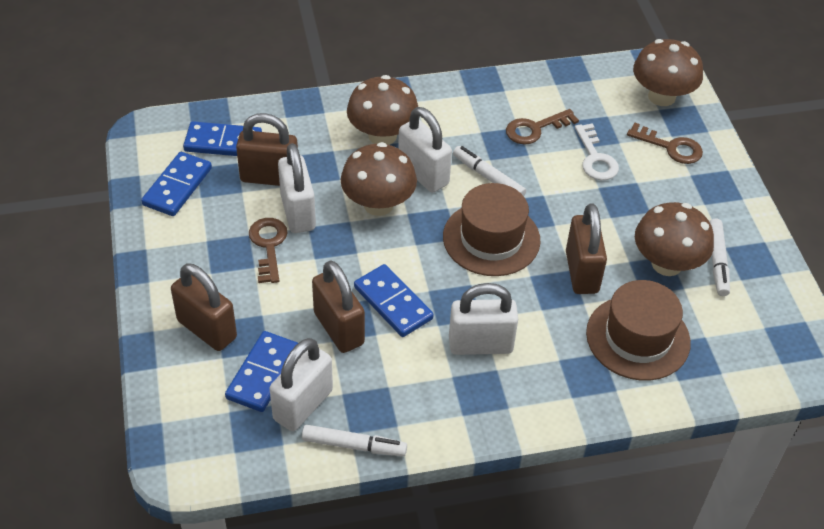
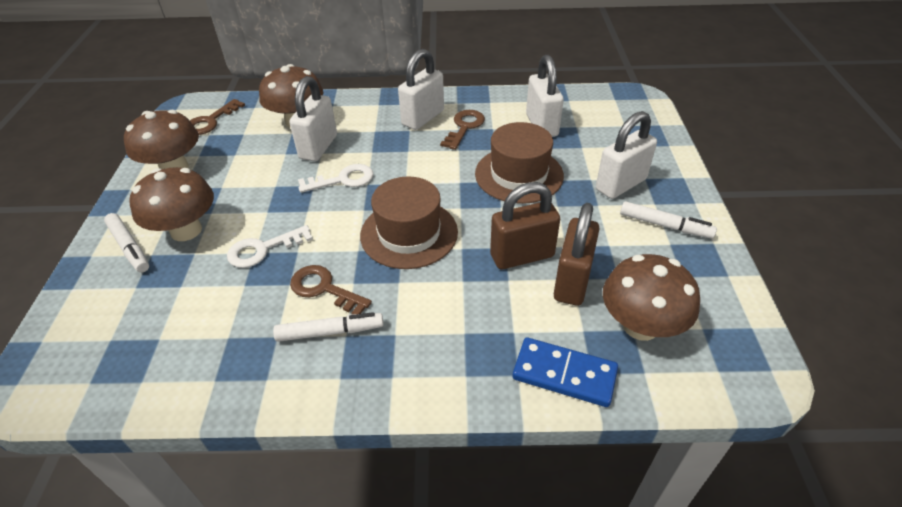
blue domino: [141,152,212,216] [183,121,262,156] [225,331,298,412] [354,264,434,337] = 4 -> [513,337,618,407] = 1
brown padlock: [171,263,237,351] [236,113,298,186] [312,260,365,353] [566,203,607,294] = 4 -> [490,182,560,269] [554,203,600,306] = 2
white key: [575,123,619,180] = 1 -> [227,225,313,268] [298,164,374,193] = 2

